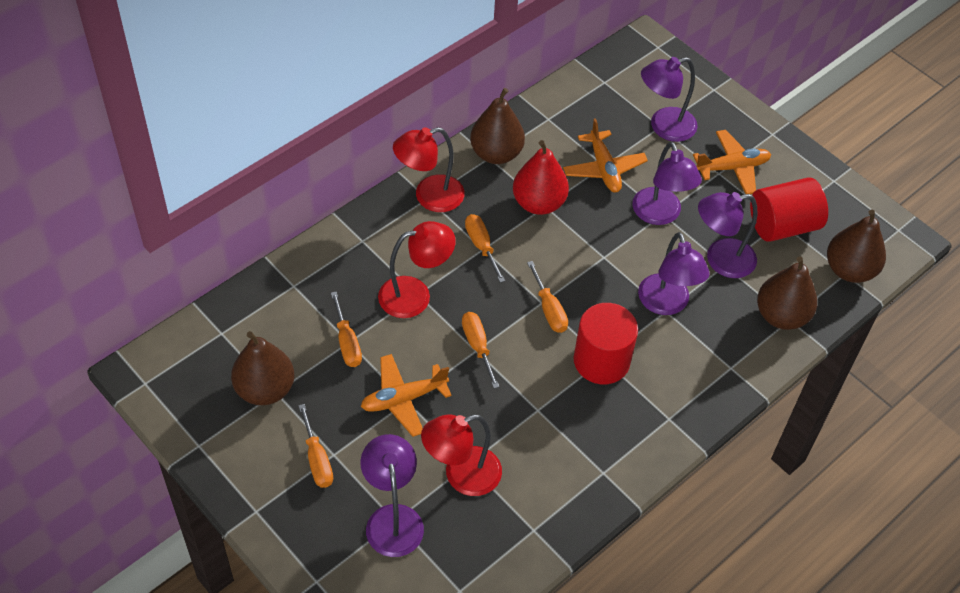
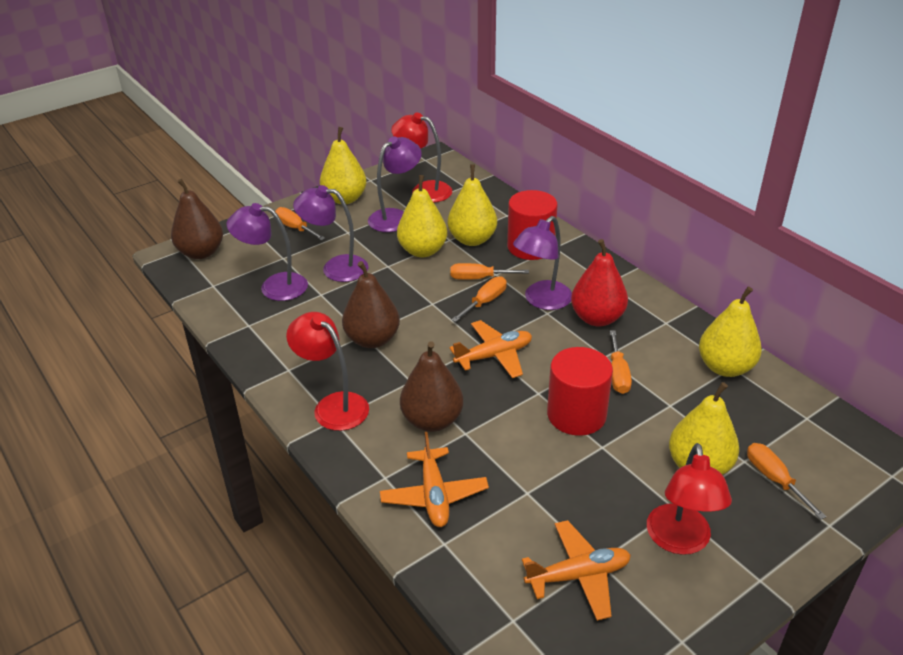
brown pear: [231,331,294,405] [470,88,525,164] [757,256,817,330] [827,209,886,283] = 4 -> [171,179,223,259] [342,261,400,348] [400,341,464,432] = 3
purple lamp: [360,434,424,557] [632,142,702,225] [638,232,710,315] [641,57,698,142] [698,192,758,278] = 5 -> [227,203,308,301] [293,185,369,282] [368,136,422,232] [513,216,572,310] = 4
yellow pear: none = 0 -> [320,127,366,204] [397,175,447,257] [448,164,497,246] [669,382,739,475] [699,287,762,377] = 5

